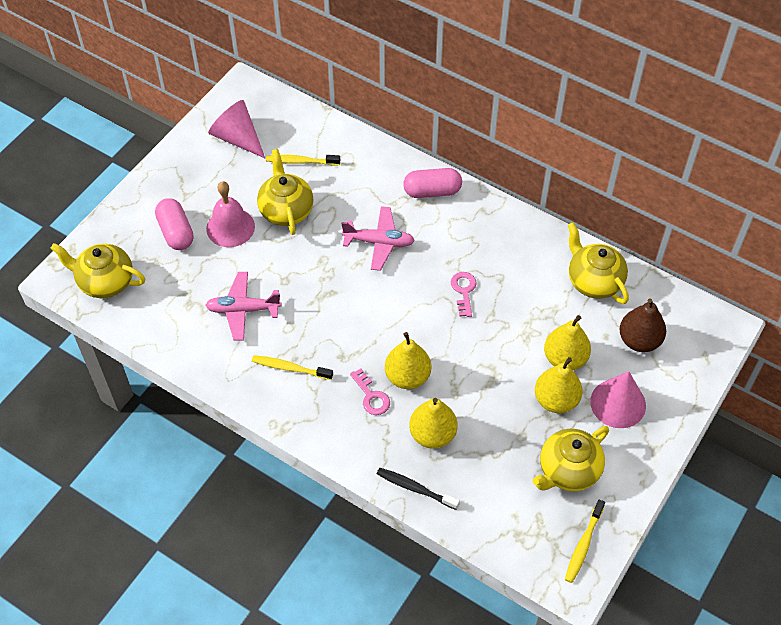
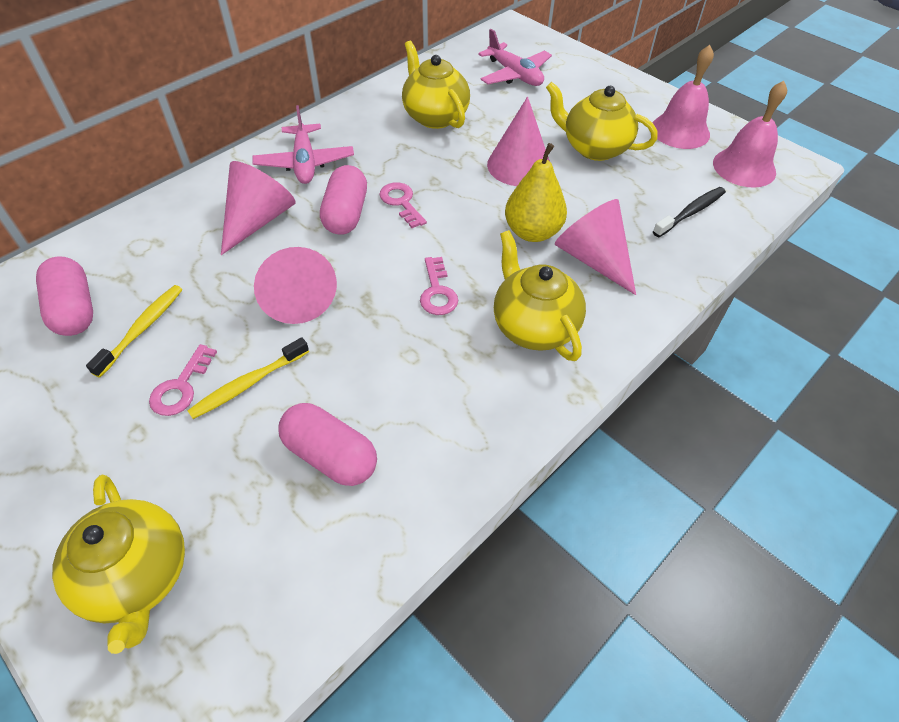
brown pear: [619,299,666,352] = 1 -> none = 0
pink bell: [206,181,255,247] = 1 -> [652,45,714,149] [713,81,787,188] = 2
pink capsule: [155,198,194,250] [403,168,462,198] = 2 -> [36,256,93,336] [278,403,377,486] [320,165,367,235] = 3
pink cone: [208,100,265,158] [590,371,646,428] = 2 -> [221,161,296,255] [254,247,337,324] [487,97,550,186] [555,199,636,295] = 4
pink key: [350,368,390,415] [451,272,477,317] = 2 -> [149,344,217,416] [379,182,427,228] [420,257,458,315] = 3
yellow pear: [385,332,431,389] [409,398,457,449] [535,357,583,413] [544,315,591,370] = 4 -> [505,143,567,242] = 1
yellow toothbrush: [252,355,333,380] [266,155,340,165] [565,499,605,583] = 3 -> [86,285,183,378] [187,337,309,419] = 2

